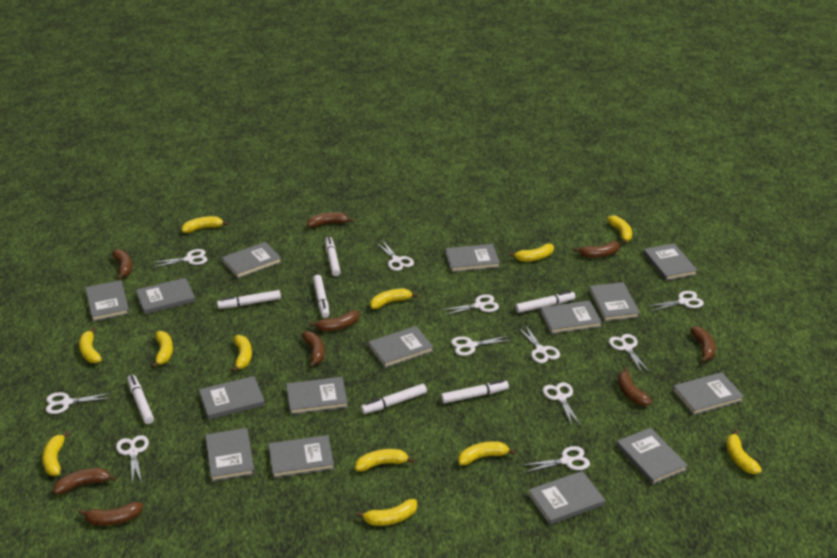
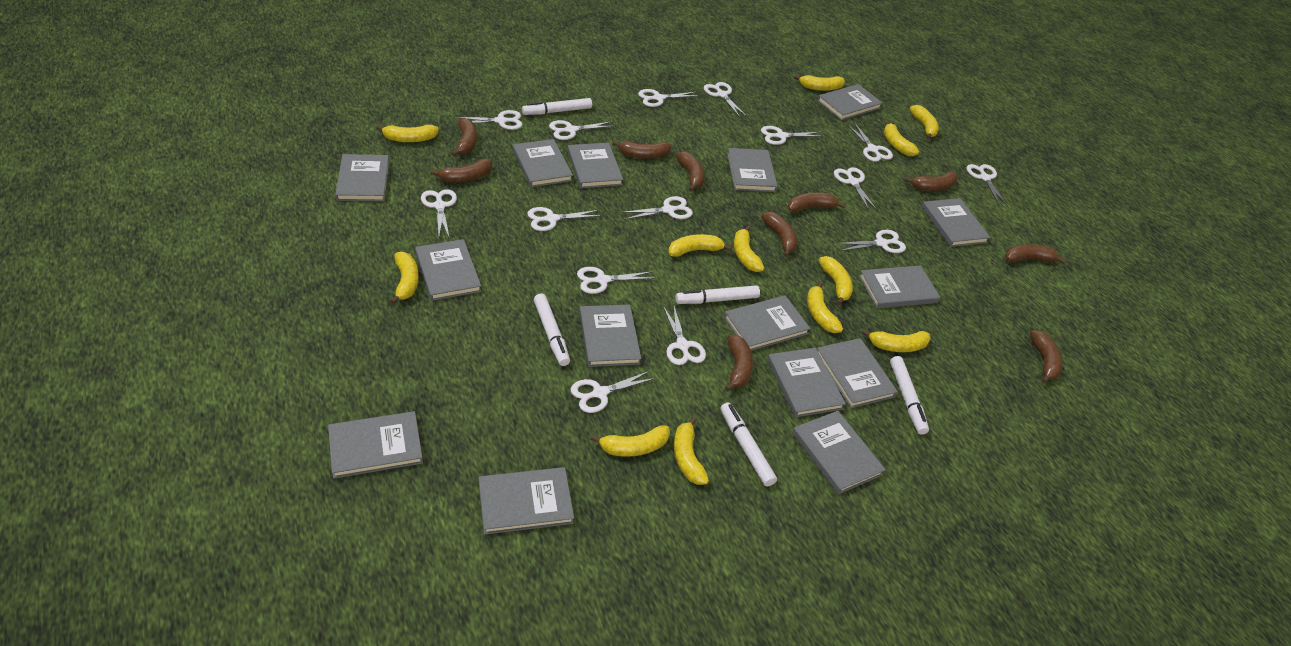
brown banana: [54,468,117,494] [78,502,143,526] [112,249,132,280] [302,331,325,368] [307,212,353,228] [310,310,359,331] [574,241,620,258] [618,367,652,406] [690,326,716,363] = 9 -> [431,158,492,182] [451,118,477,156] [613,141,671,159] [676,151,704,192] [725,335,753,391] [762,212,797,257] [787,193,845,212] [905,172,958,191] [1005,244,1066,264] [1030,330,1063,383] = 10
white marker: [127,375,154,424] [217,290,281,309] [313,275,329,318] [325,236,341,276] [361,384,427,414] [441,380,509,404] [515,291,575,313] = 7 -> [522,98,592,115] [534,294,570,366] [675,285,760,304] [721,403,777,487] [890,356,929,435] = 5
white scissors: [46,392,111,414] [116,435,149,484] [151,249,208,268] [377,240,414,271] [442,294,499,316] [451,336,512,356] [518,325,560,363] [523,446,590,473] [543,382,581,427] [609,334,649,374] [647,291,704,312] = 11 -> [421,189,457,239] [455,110,523,130] [527,207,602,231] [549,120,614,140] [571,371,656,413] [577,267,656,294] [621,196,693,220] [638,89,700,107] [663,303,706,365] [704,82,747,117] [761,126,824,145] [834,167,877,210] [836,230,906,253] [848,124,893,162] [967,164,1007,205] = 15

